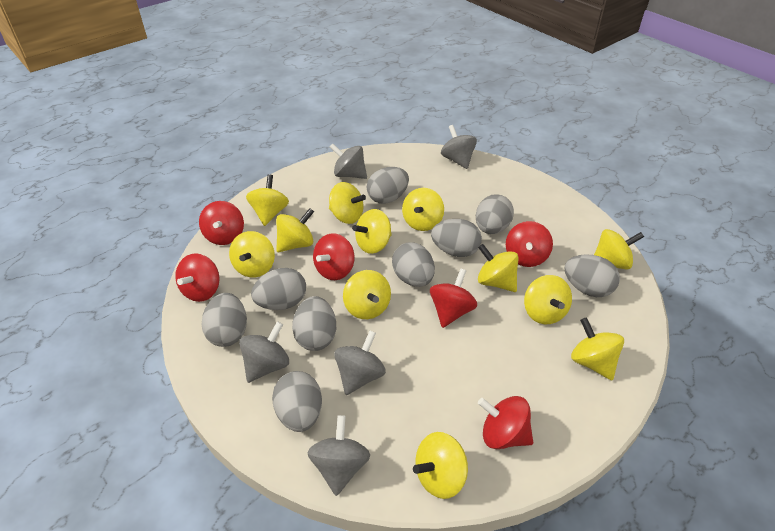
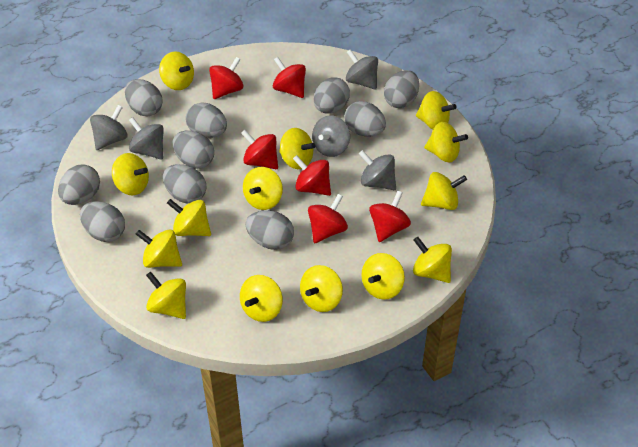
grey egg: [202,293,247,347] [251,268,306,310] [272,371,322,432] [292,296,336,351] [367,167,409,204] [392,242,435,287] [431,219,482,257] [476,194,514,234] [564,254,620,297] = 9 -> [58,164,100,205] [80,201,125,242] [125,79,163,117] [163,164,206,203] [173,131,214,169] [186,102,227,138] [245,210,294,250] [314,77,350,113] [344,101,386,137] [384,70,419,108] = 10
yellow spinning top: [229,231,275,278] [246,174,289,226] [276,208,314,252] [329,182,366,224] [343,270,391,319] [352,209,392,254] [402,188,444,231] [413,432,468,499] [478,244,519,292] [524,275,572,324] [571,317,624,380] [594,229,644,270] = 12 -> [112,153,149,195] [136,229,182,268] [146,271,186,319] [159,51,194,90] [167,199,211,236] [240,275,283,322] [243,167,283,210] [279,128,316,169] [300,265,343,312] [362,253,405,300] [413,237,452,283] [416,91,456,129] [421,172,467,210] [424,122,468,162] = 14

